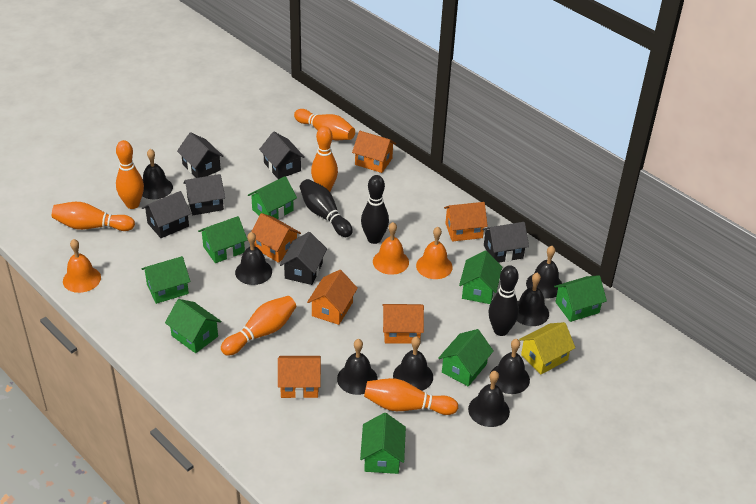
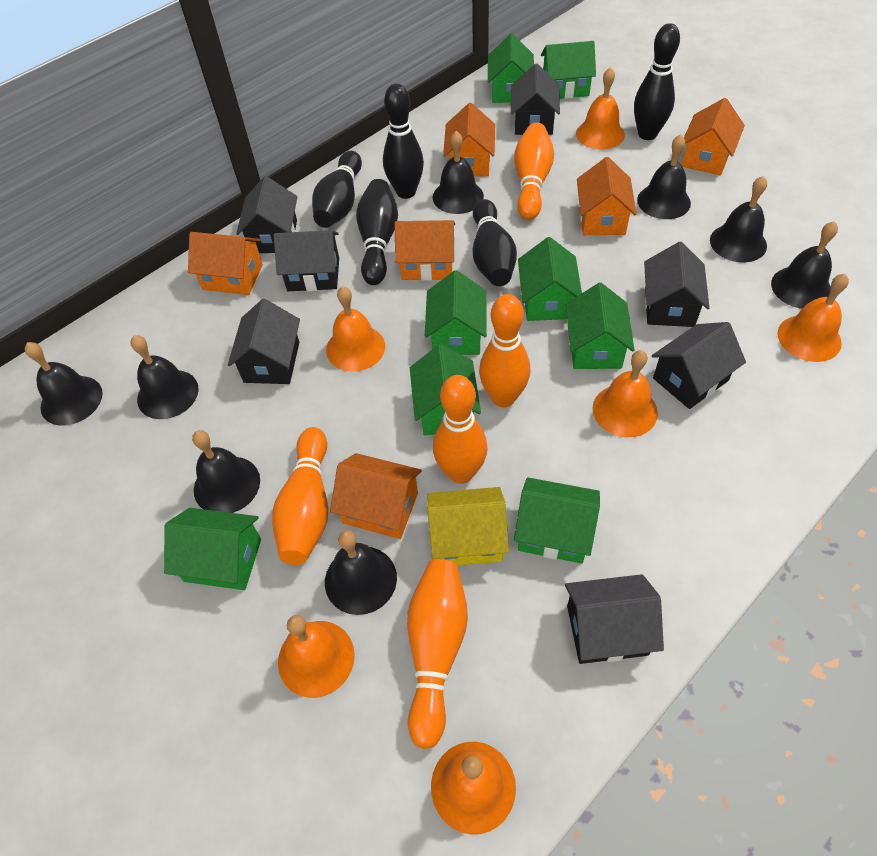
black bowling pin: [300,179,353,237] [361,175,389,244] [488,265,519,336] = 3 -> [312,151,362,228] [356,179,398,285] [383,84,424,199] [473,199,517,286] [634,23,680,140] = 5
black house: [142,191,191,238] [177,132,224,178] [183,174,225,215] [259,132,305,179] [280,232,327,285] [482,222,529,263] = 6 -> [228,299,300,384] [236,176,297,253] [273,230,339,291] [511,63,560,135] [565,574,664,664] [644,242,710,327] [652,322,746,409] = 7
orange bell: [63,239,101,293] [373,222,409,275] [416,227,453,279] = 3 -> [278,615,355,698] [326,286,385,372] [431,742,516,835] [576,67,625,149] [592,350,658,437] [777,274,849,362] = 6
orange bowling pin: [52,202,135,231] [116,140,144,209] [221,296,296,356] [294,109,355,140] [311,126,338,192] [364,378,458,415] = 6 -> [272,427,328,565] [407,559,468,749] [433,375,488,484] [479,294,530,407] [514,123,554,220] = 5

